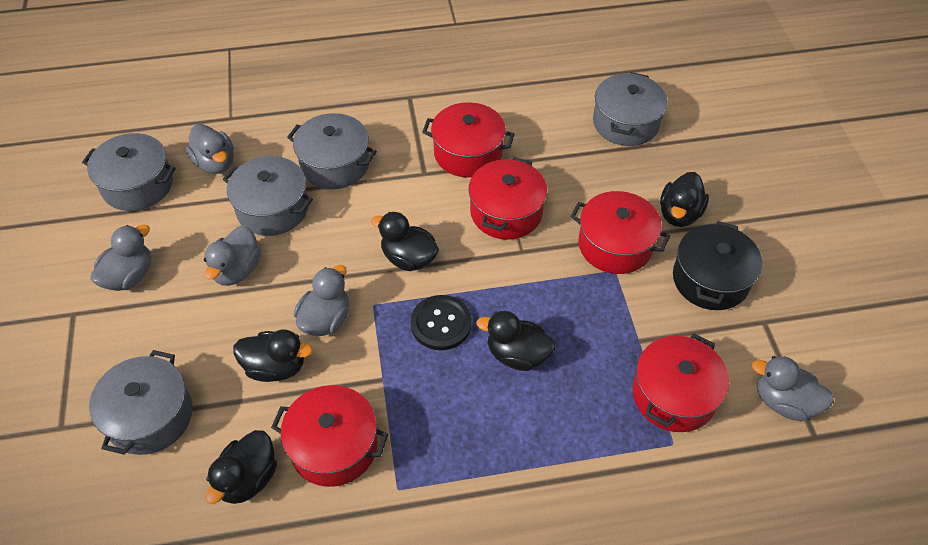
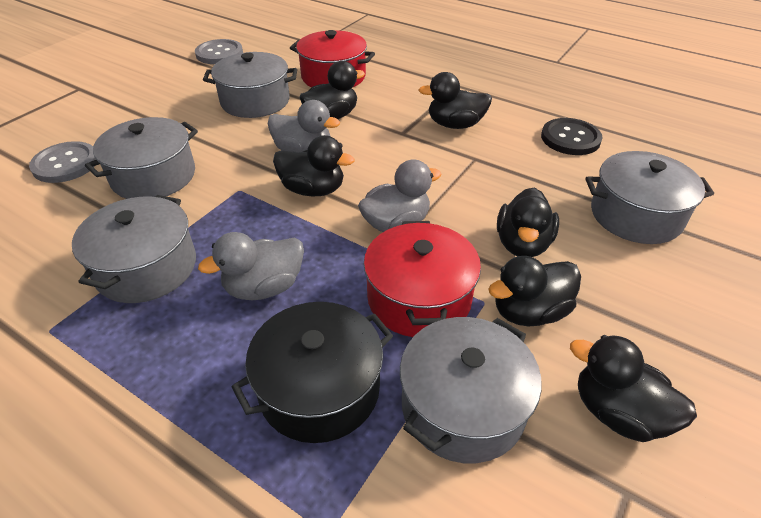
black duck: [205,430,277,504] [233,330,313,382] [371,212,439,271] [476,311,556,371] [660,172,709,227] = 5 -> [273,135,354,196] [299,61,365,119] [419,72,492,129] [488,256,581,326] [497,188,559,257] [570,335,697,442] = 6
grey button: none = 0 -> [29,141,96,183] [195,39,243,64] = 2
grey duck: [90,224,151,291] [186,124,234,174] [204,226,261,286] [294,265,349,336] [752,356,834,422] = 5 -> [198,232,304,300] [267,100,340,152] [358,159,442,232] = 3
red pot: [271,385,389,487] [422,102,515,177] [468,157,547,240] [570,191,670,274] [633,333,729,432] = 5 -> [290,30,375,88] [363,221,481,337] = 2

